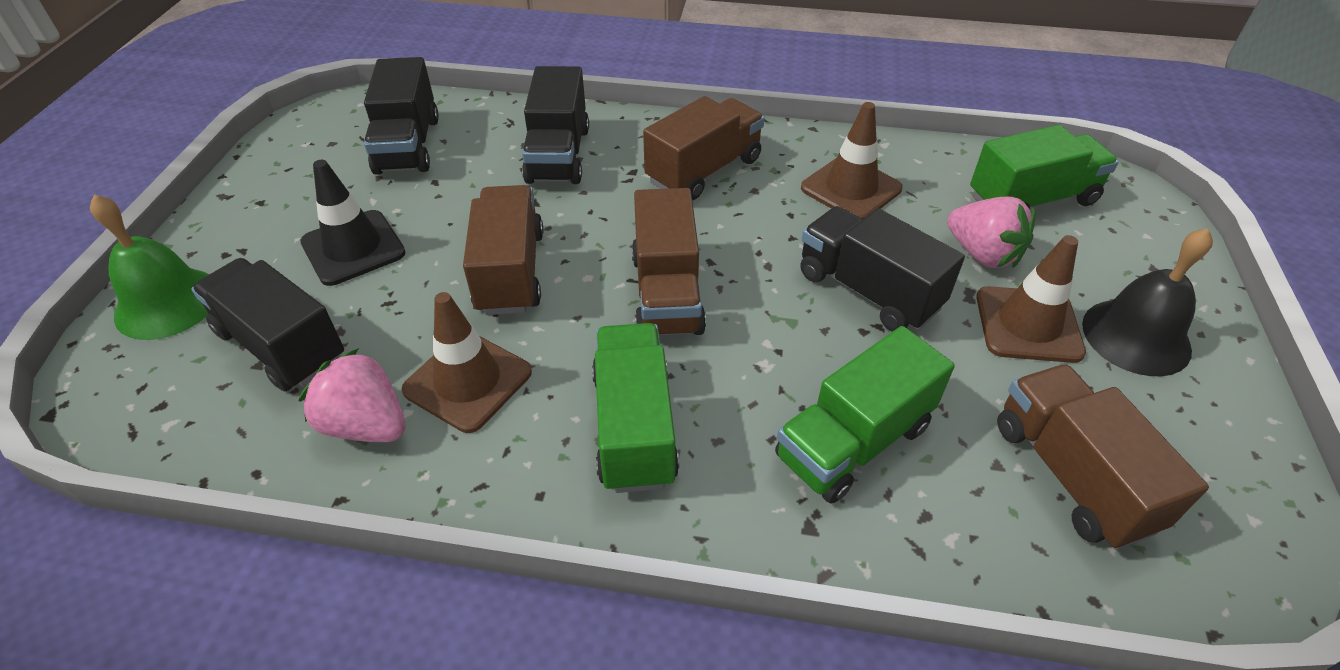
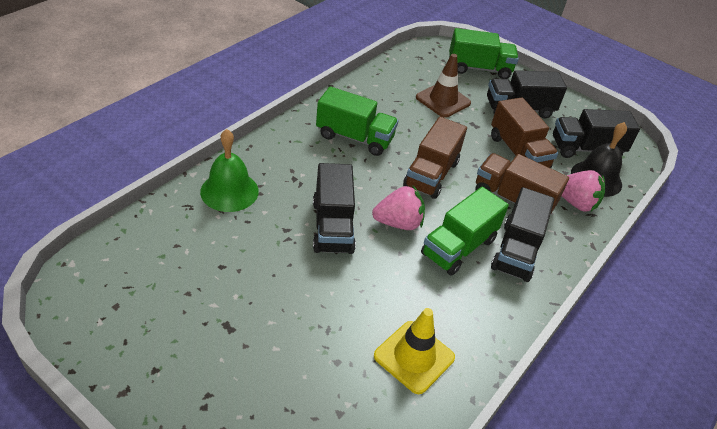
black traffic cone: [300,160,406,286] = 1 -> none = 0
brown traffic cone: [401,292,532,433] [801,102,903,219] [976,235,1086,363] = 3 -> [416,54,471,118] = 1
brown truck: [463,185,543,315] [632,188,706,335] [643,96,765,200] [997,364,1209,550] = 4 -> [403,117,467,199] [475,153,569,215] [491,97,558,168] = 3
yellow traffic cone: none = 0 -> [374,308,455,394] = 1

